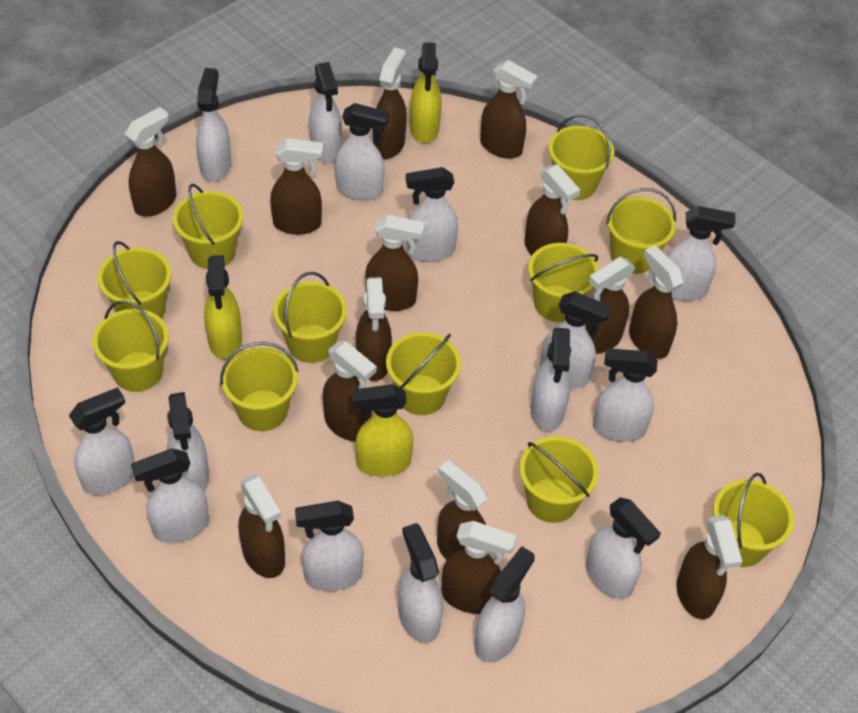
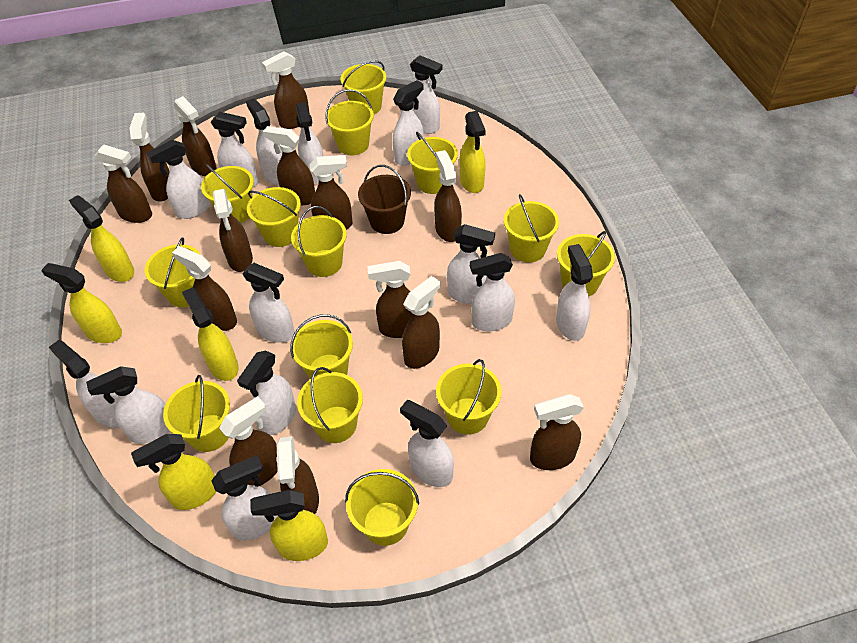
brown bucket: none = 0 -> [358,165,411,234] = 1
yellow bucket: [92,300,169,392] [98,241,171,319] [173,184,243,269] [220,342,299,431] [273,272,347,363] [386,332,461,415] [519,436,598,523] [528,243,599,322] [548,114,614,200] [606,188,676,274] [713,473,794,567] = 11 -> [145,237,201,307] [163,375,230,452] [201,164,254,223] [247,187,301,247] [290,314,353,379] [291,206,347,277] [297,367,363,443] [325,89,374,155] [341,61,386,114] [345,469,419,546] [407,132,458,194] [436,359,501,435] [504,194,559,263] [557,231,615,296] = 14
yellow spray bottle: [204,255,242,359] [352,384,413,477] [410,42,442,143] = 3 -> [41,263,122,343] [69,195,134,282] [131,434,216,510] [182,288,239,381] [250,490,328,561] [459,111,486,193] = 6

